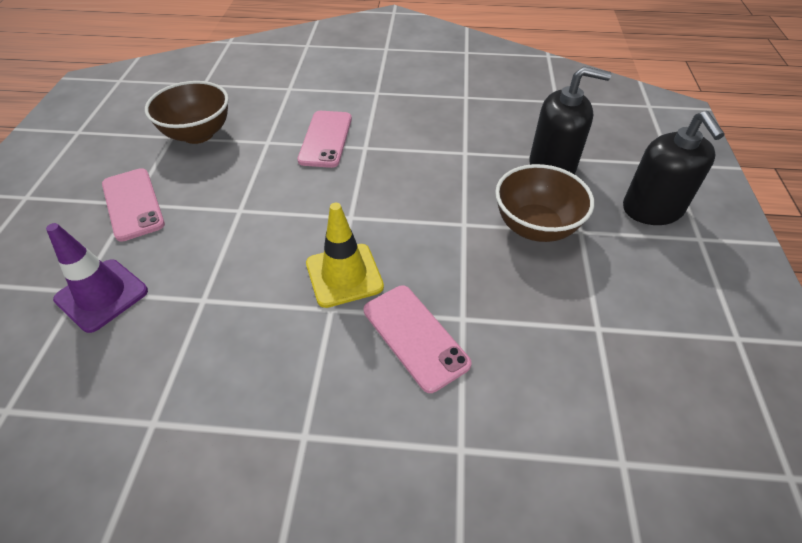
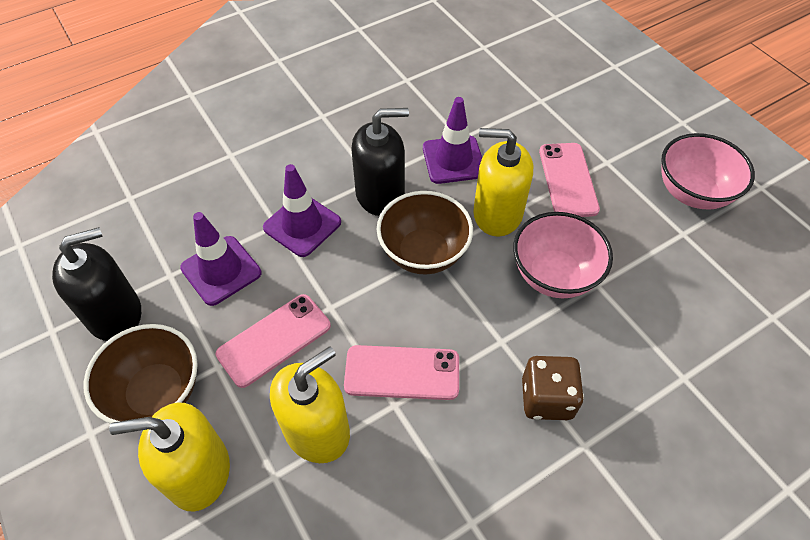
brown dice: none = 0 -> [522,356,584,420] = 1
pink bowl: none = 0 -> [513,212,613,298] [661,133,755,210] = 2
purple traffic cone: [46,223,148,333] = 1 -> [180,212,261,306] [263,164,341,257] [423,97,482,184] = 3
yellow soap dispenser: none = 0 -> [109,403,230,512] [270,347,350,463] [473,128,533,237] = 3
yellow traffic cone: [306,203,384,308] = 1 -> none = 0

